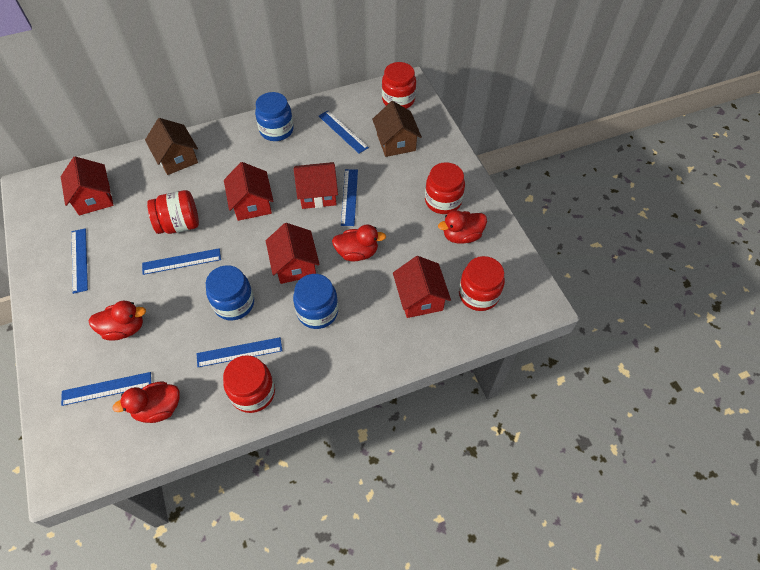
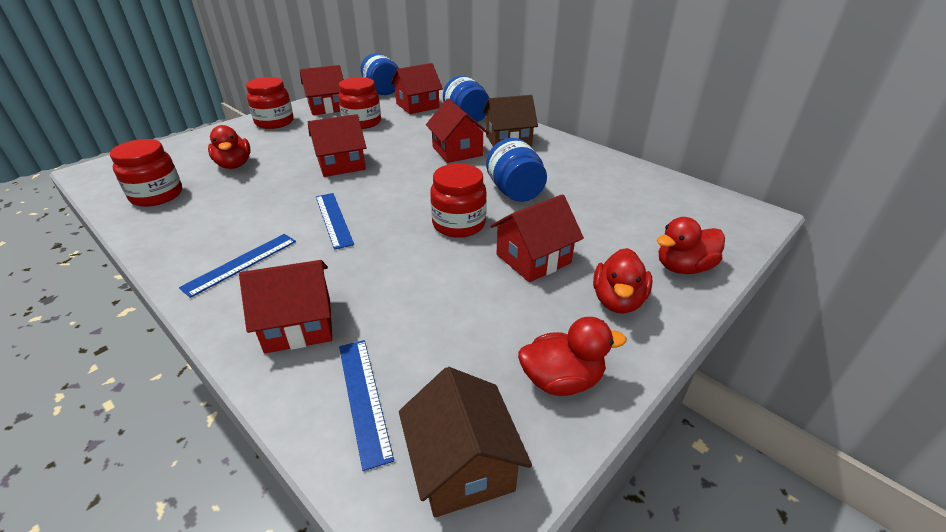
blue ruler: [61,372,151,406] [72,228,88,294] [142,248,221,275] [197,337,282,367] [319,111,369,154] [341,169,358,226] = 6 -> [179,234,296,298] [316,193,354,250] [339,340,394,471] = 3
red house: [61,157,114,215] [224,162,273,221] [266,223,320,284] [294,162,338,209] [393,256,451,318] = 5 -> [239,260,332,353] [300,65,344,115] [308,114,367,177] [391,63,443,114] [426,99,489,163] [490,194,584,282] = 6
red jar: [147,190,199,234] [223,355,275,413] [382,62,416,109] [425,162,465,214] [459,256,505,311] = 5 -> [110,139,182,207] [246,77,293,129] [338,77,381,129] [430,164,487,238] = 4

